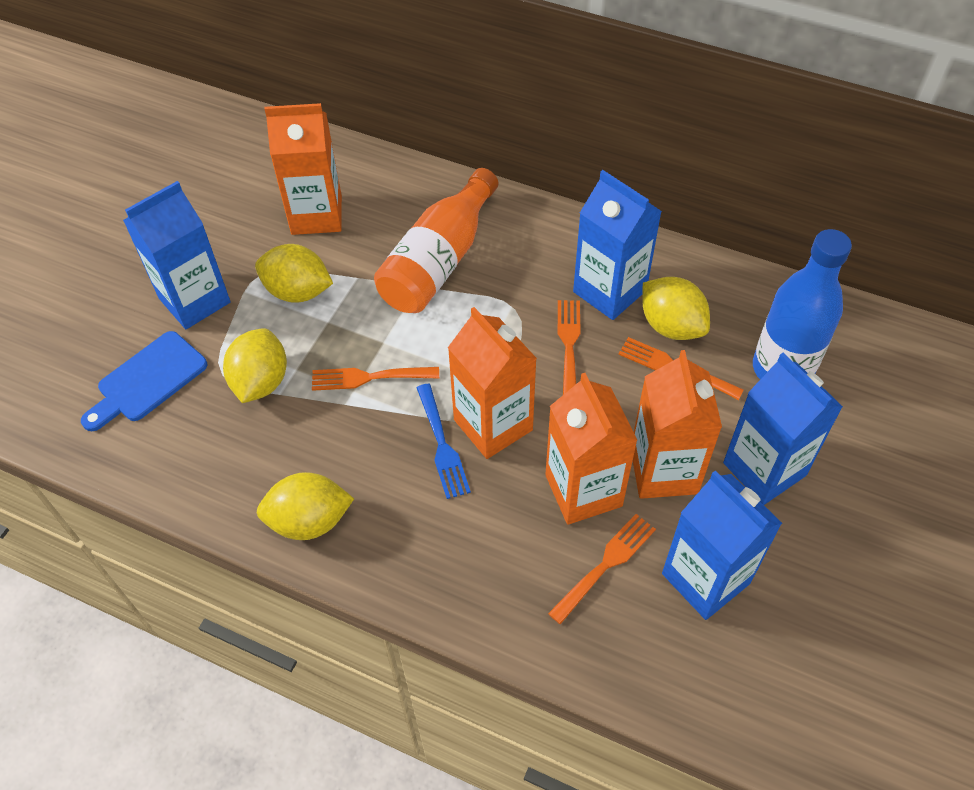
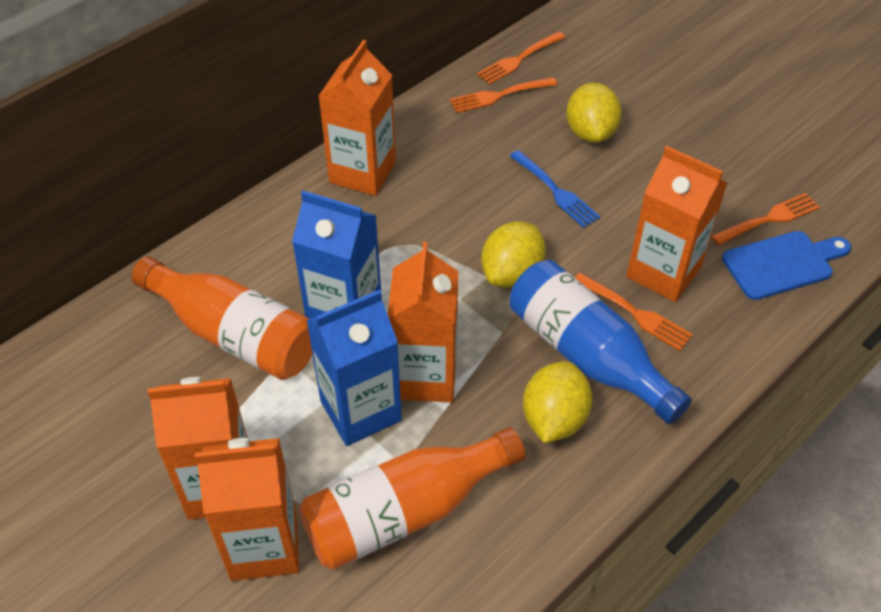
blue carton: [123,181,231,329] [573,170,662,320] [662,470,782,620] [723,353,843,505] = 4 -> [292,191,381,319] [307,290,402,446] = 2
orange bottle: [374,168,498,313] = 1 -> [131,257,313,380] [299,427,526,570] = 2
orange carton: [264,103,342,235] [448,307,537,459] [545,373,637,525] [633,350,722,499] = 4 -> [148,377,247,520] [195,438,299,581] [319,40,396,196] [387,242,458,403] [626,146,727,302] = 5
yellow lemon: [223,328,287,403] [255,244,333,303] [257,472,354,540] [642,277,710,340] = 4 -> [481,221,546,288] [523,361,592,443] [566,83,622,143] = 3

